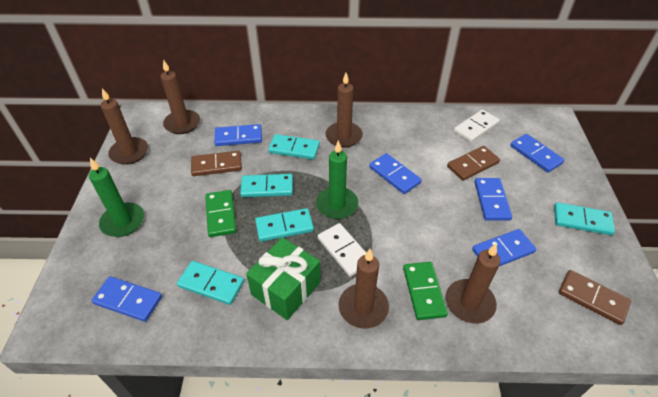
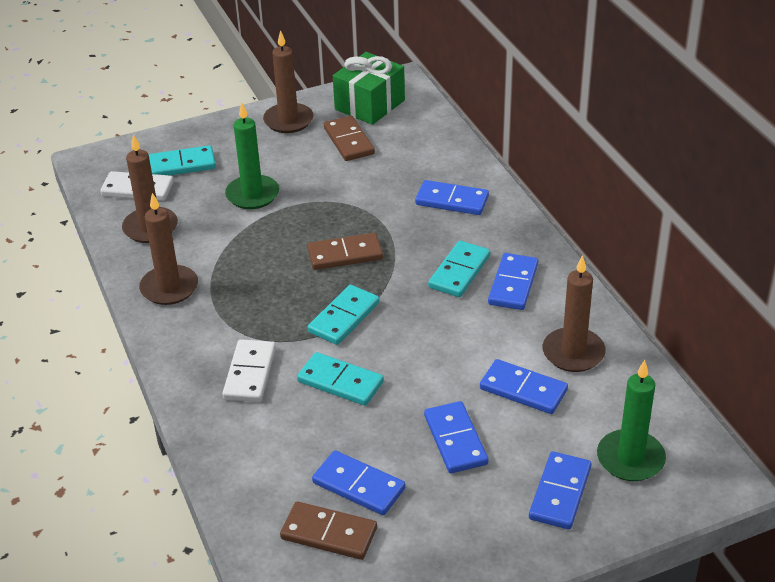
brown candle: [101,88,148,165] [160,59,200,134] [326,73,363,148] [339,249,389,329] [446,244,501,324] = 5 -> [122,134,178,243] [139,193,198,305] [263,30,313,133] [543,255,606,372] = 4
green domino: [205,190,236,237] [403,262,448,320] = 2 -> none = 0
turquoise domino: [177,261,244,305] [240,174,293,197] [255,208,314,242] [268,134,320,160] [554,202,615,235] = 5 -> [149,145,216,175] [297,352,384,406] [308,285,380,345] [428,241,490,297] = 4

